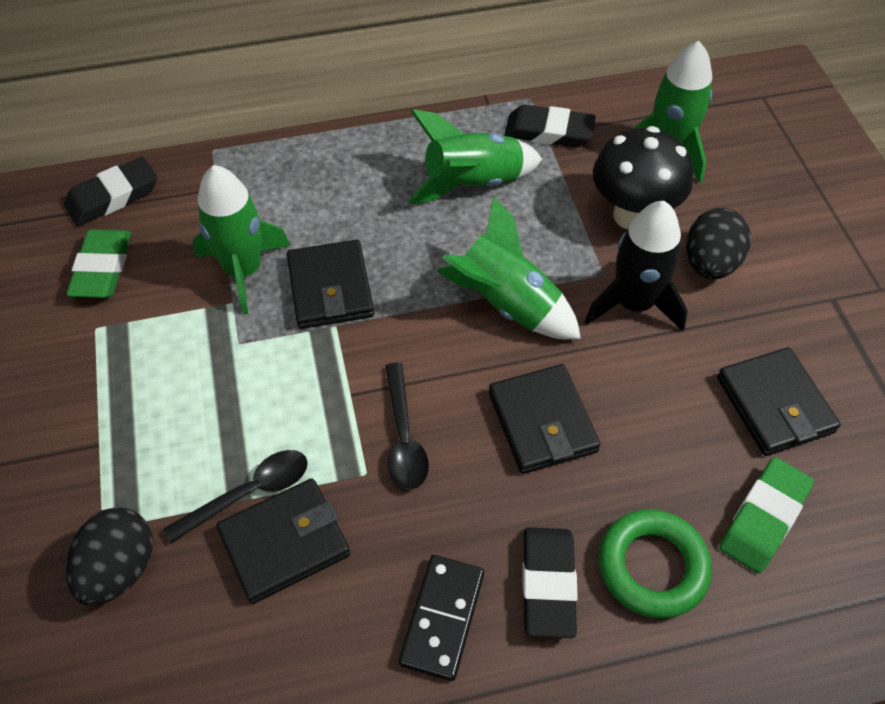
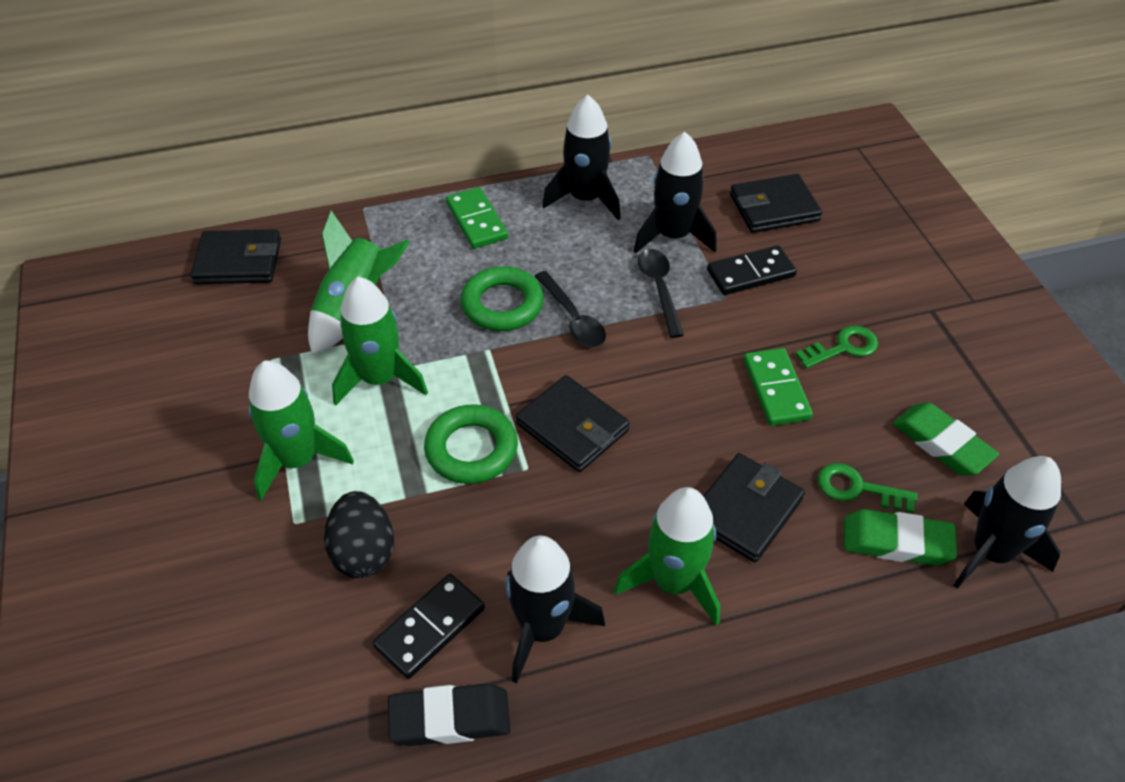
black domino: [399,555,484,681] = 1 -> [373,574,485,679] [707,245,797,295] = 2
black egg: [66,507,153,606] [686,208,751,279] = 2 -> [324,491,394,578] = 1
black eraser: [64,157,157,226] [504,105,596,147] [522,527,578,638] = 3 -> [388,683,511,746] = 1
black mushroom: [593,126,693,229] = 1 -> none = 0
black rocket: [585,201,688,331] = 1 -> [506,536,605,684] [542,95,621,220] [634,132,716,253] [953,456,1061,589] = 4
green domino: none = 0 -> [446,187,508,249] [743,348,813,426] = 2
green key: none = 0 -> [795,326,878,369] [818,463,918,513] = 2
green ring: [598,509,712,618] = 1 -> [424,404,518,484] [461,266,544,331] = 2

